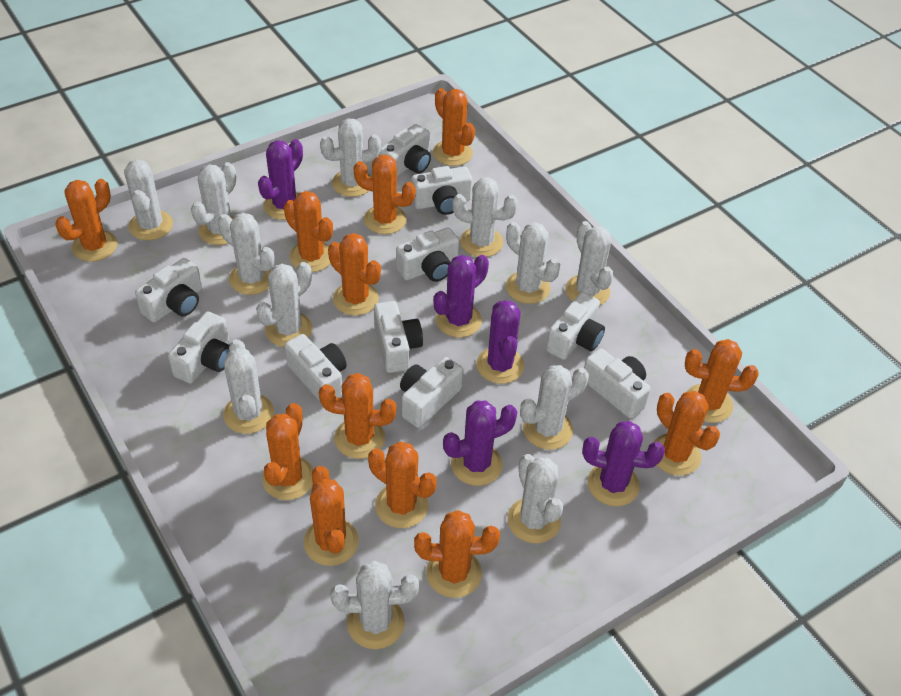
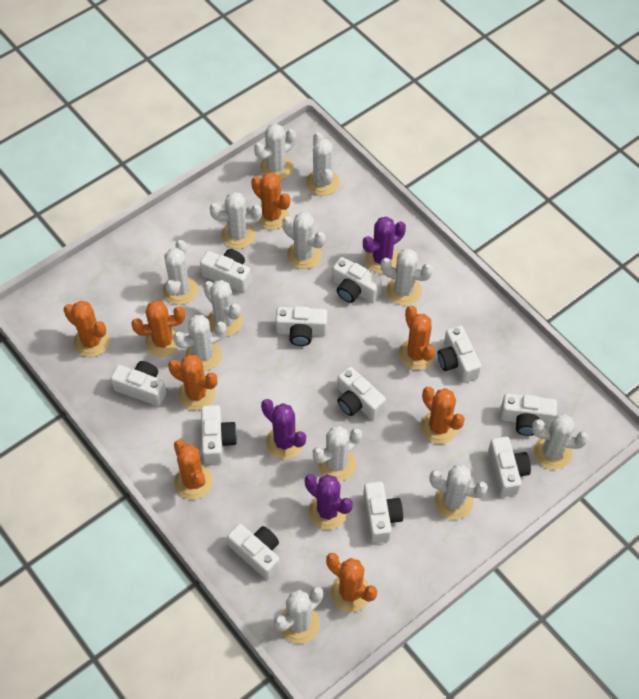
orange cactus: [55,179,117,262] [262,403,314,500] [284,191,333,272] [304,466,359,566] [319,373,397,459] [328,233,381,316] [353,155,416,234] [368,442,437,528] [414,510,500,598] [433,88,475,166] [654,391,720,476] [685,339,759,423] = 12 -> [63,301,110,357] [131,300,185,357] [168,354,218,410] [174,439,213,499] [251,172,290,230] [326,553,377,612] [399,305,435,370] [420,387,465,444] = 8
purple cactus: [258,139,303,220] [433,255,489,338] [443,401,517,486] [477,300,524,384] [582,421,665,506] = 5 -> [261,399,306,459] [305,474,353,530] [363,217,406,274] = 3
white camera: [135,258,202,323] [168,311,230,384] [285,334,347,401] [374,301,423,373] [379,124,431,176] [396,227,459,282] [400,357,463,428] [411,166,472,215] [546,292,605,360] [584,348,651,419] = 10 -> [111,361,166,406] [200,249,251,293] [201,405,237,464] [227,524,280,580] [276,306,327,346] [332,257,382,303] [337,366,386,420] [363,481,403,543] [438,326,481,383] [488,437,531,497] [500,393,557,436] = 11

